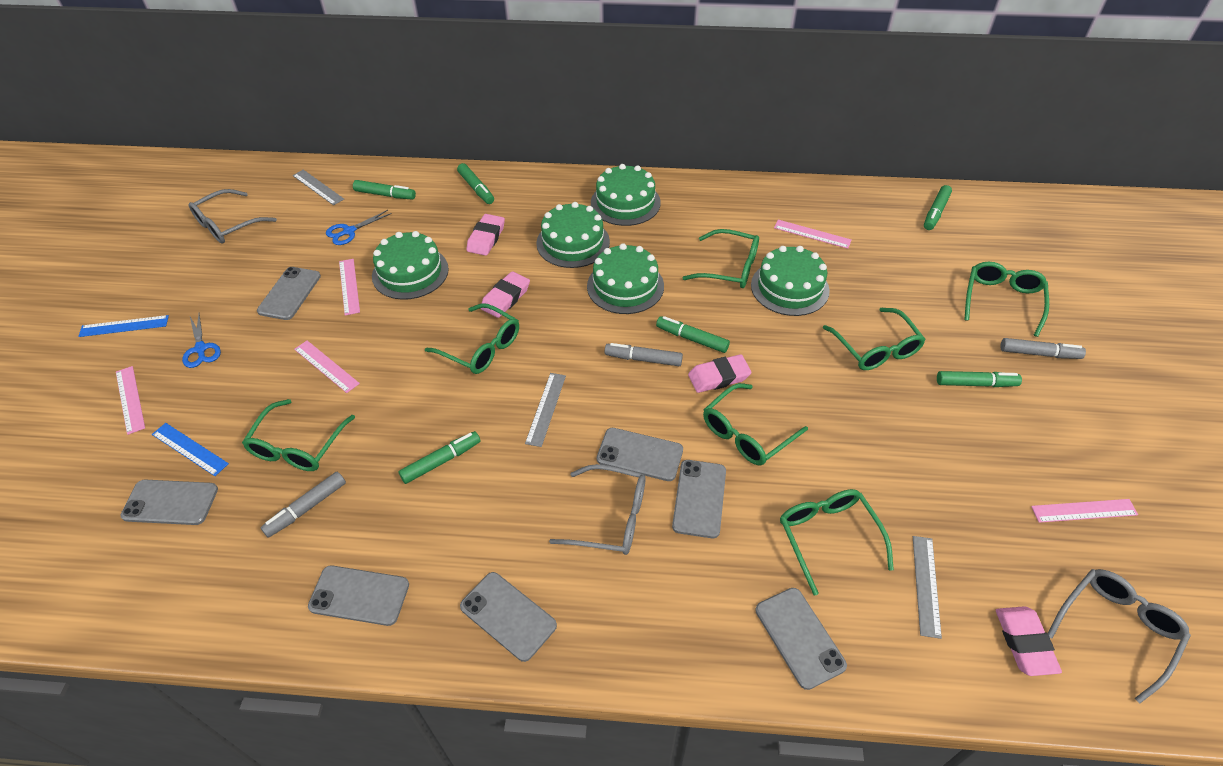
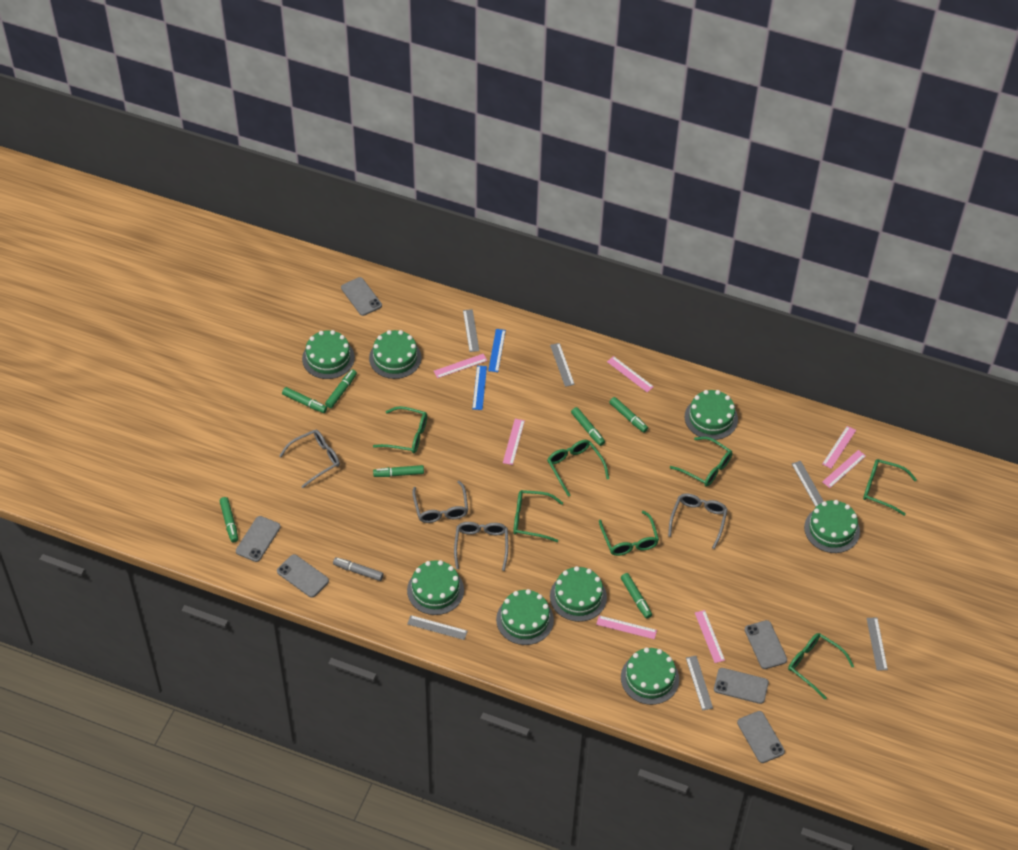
blue scissors: [182,314,221,368] [326,210,392,245] = 2 -> none = 0
green cake: [372,231,449,300] [536,202,610,268] [587,243,664,314] [591,164,661,226] [751,246,830,316] = 5 -> [302,330,355,379] [369,330,422,379] [407,560,464,615] [496,589,554,645] [550,566,607,622] [621,648,679,705] [685,390,738,440] [804,500,860,553] = 8
green marker: [353,180,416,199] [398,431,480,484] [457,163,494,204] [656,316,730,353] [924,185,952,230] [937,371,1022,387] = 6 -> [220,497,238,542] [282,387,327,413] [325,369,357,408] [373,465,424,477] [571,407,605,446] [609,397,648,433] [621,573,652,619] = 7
grey glasses: [189,189,277,244] [549,464,645,555] [1048,569,1191,703] = 3 -> [279,430,340,488] [412,481,468,523] [454,522,508,571] [668,493,728,549] = 4
grey marker: [261,472,346,538] [605,343,683,366] [1000,338,1086,359] = 3 -> [333,557,384,581] = 1
grey phone: [120,480,218,525] [257,267,321,320] [308,565,409,626] [460,572,557,662] [597,428,683,481] [672,460,726,538] [755,588,847,690] = 7 -> [236,516,281,562] [277,554,329,598] [341,277,382,316] [714,668,769,704] [737,711,785,763] [745,620,787,669] = 6
grey ruler: [293,170,344,205] [525,373,566,447] [913,536,942,639] = 3 -> [407,615,468,640] [463,309,479,352] [550,343,575,387] [686,656,713,711] [792,461,823,507] [867,617,888,671] = 6
pink eraser: [466,214,505,256] [481,271,530,318] [688,354,752,393] [996,606,1062,676] = 4 -> none = 0
pink ruler: [116,366,145,435] [294,341,360,393] [339,259,360,316] [774,220,852,249] [1031,499,1138,523] = 5 -> [434,354,487,378] [503,419,525,465] [596,615,657,639] [607,356,654,392] [695,610,725,663] [822,426,856,469] [822,450,866,488] = 7

